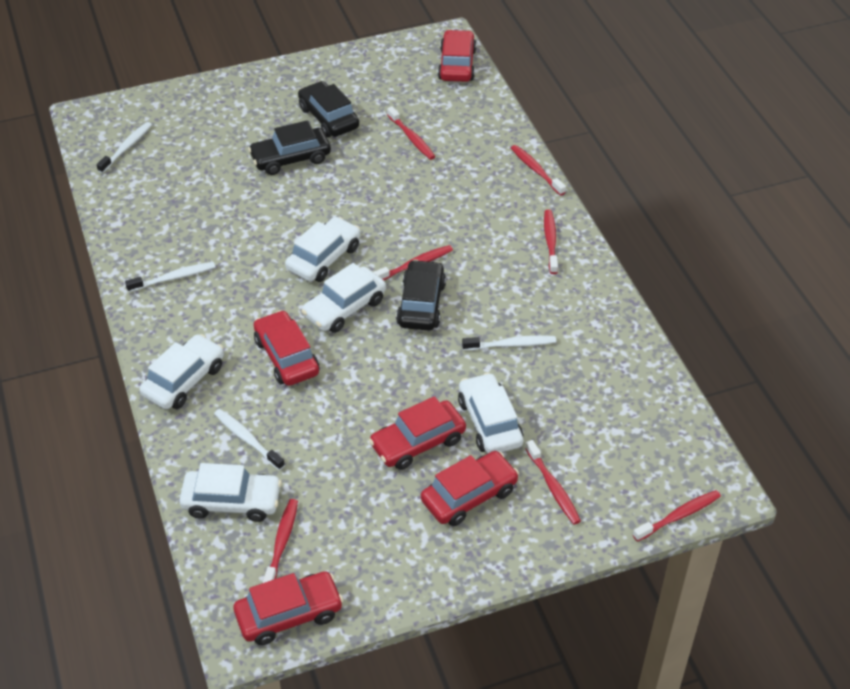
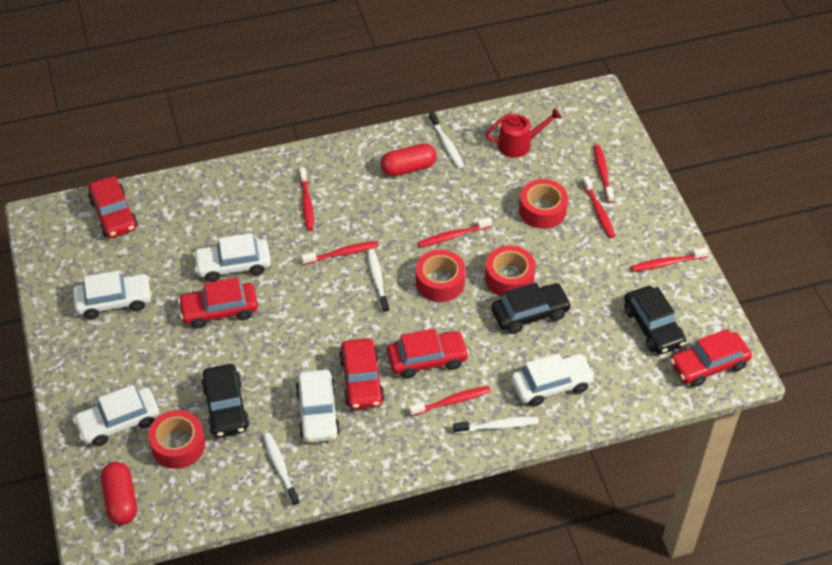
red capsule: none = 0 -> [101,462,137,525] [381,143,437,176] = 2
red tape: none = 0 -> [148,410,205,469] [416,250,466,302] [485,246,536,297] [519,179,568,229] = 4
red watering can: none = 0 -> [486,108,561,158] = 1

